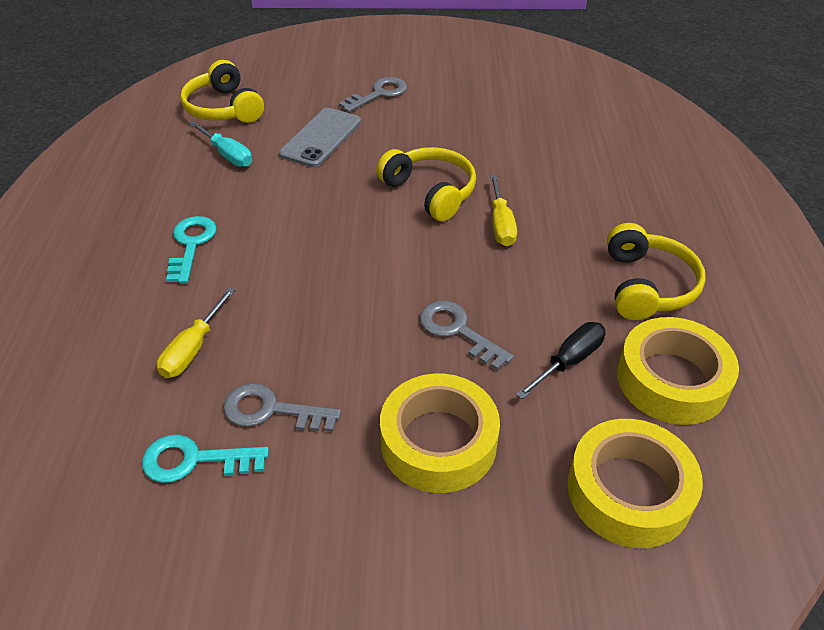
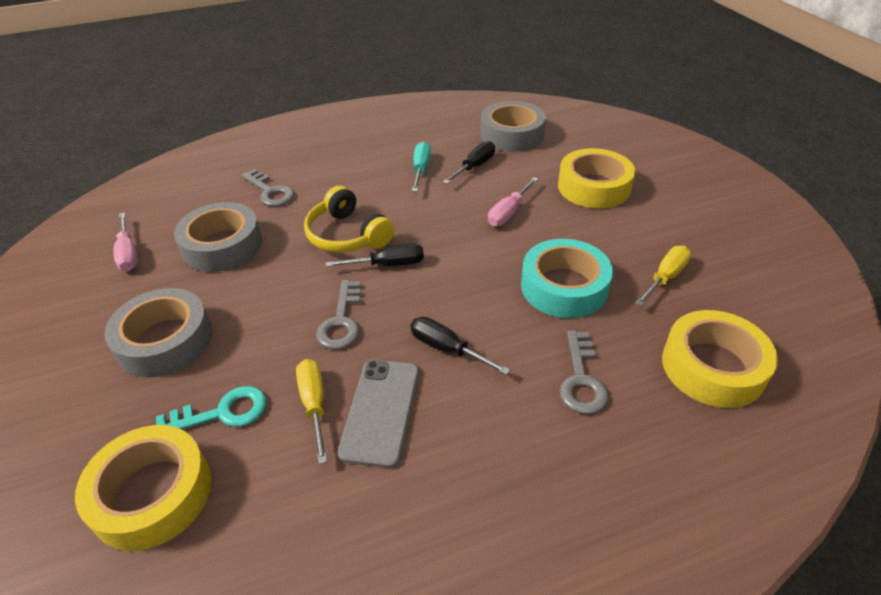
black screwdriver: [516,322,606,399] = 1 -> [325,244,424,267] [410,317,510,375] [443,141,495,184] = 3
grey tape: none = 0 -> [104,288,213,377] [174,202,262,272] [480,101,546,152] = 3
pink screwdriver: none = 0 -> [114,212,137,271] [488,177,538,227] = 2
turquoise key: [142,434,269,483] [166,216,217,283] = 2 -> [156,386,266,430] = 1
turquoise tape: none = 0 -> [521,239,613,318] = 1
yellow headphones: [180,60,264,123] [376,147,476,221] [607,223,706,320] = 3 -> [304,186,395,253] = 1

